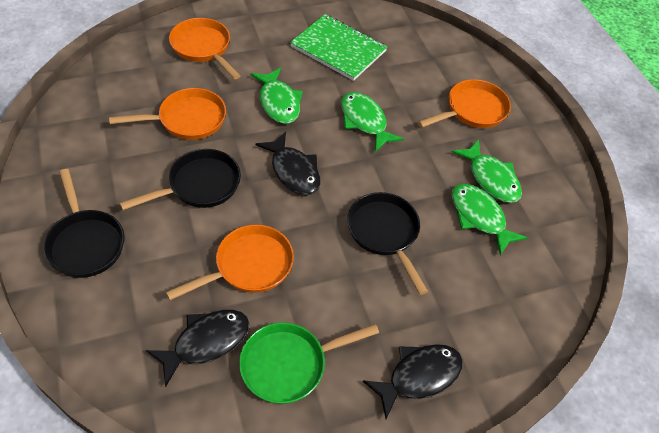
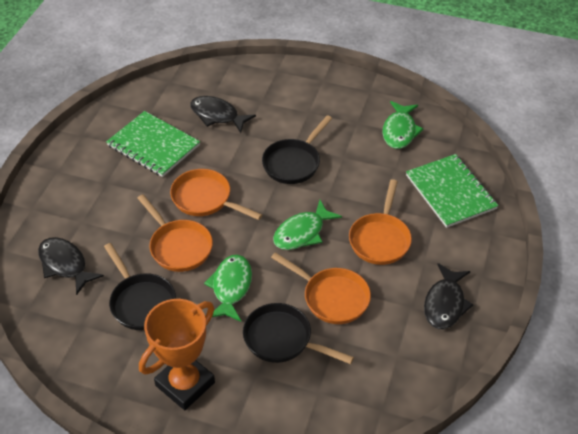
green fish: [250,68,303,124] [341,92,404,152] [451,184,528,255] [452,139,522,203] = 4 -> [204,255,252,322] [273,200,342,250] [383,101,424,149] = 3
green notebook: [290,14,387,81] = 1 -> [106,111,200,177] [406,154,499,228] = 2
green pan: [239,322,379,404] = 1 -> none = 0
orange trophy: none = 0 -> [139,299,215,410] = 1

